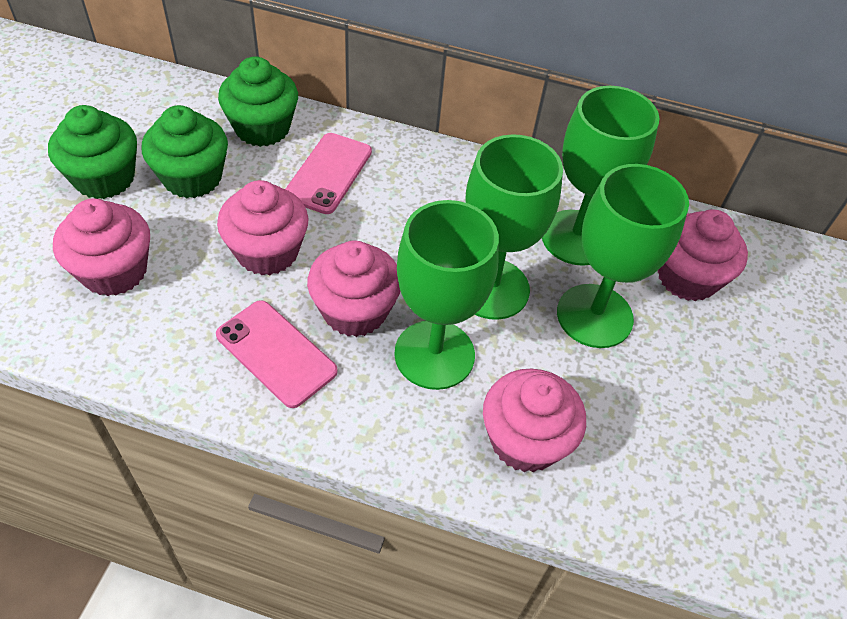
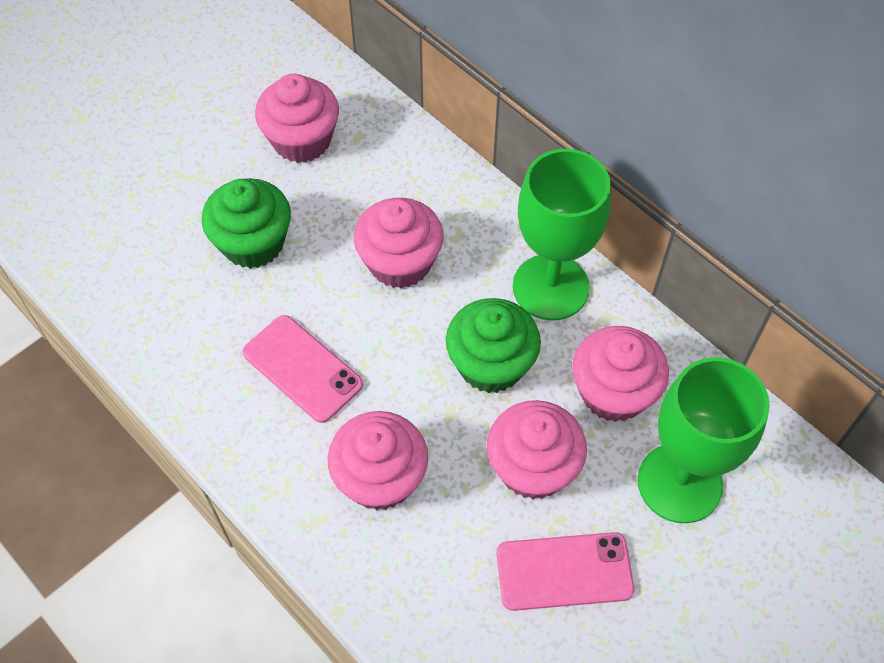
green cupcake: [48,105,137,199] [142,105,228,199] [218,56,298,147] = 3 -> [202,178,291,268] [446,298,541,393] = 2
green goblet: [394,200,499,390] [465,134,563,320] [542,86,659,266] [557,164,689,348] = 4 -> [513,149,611,320] [638,357,770,523] = 2

